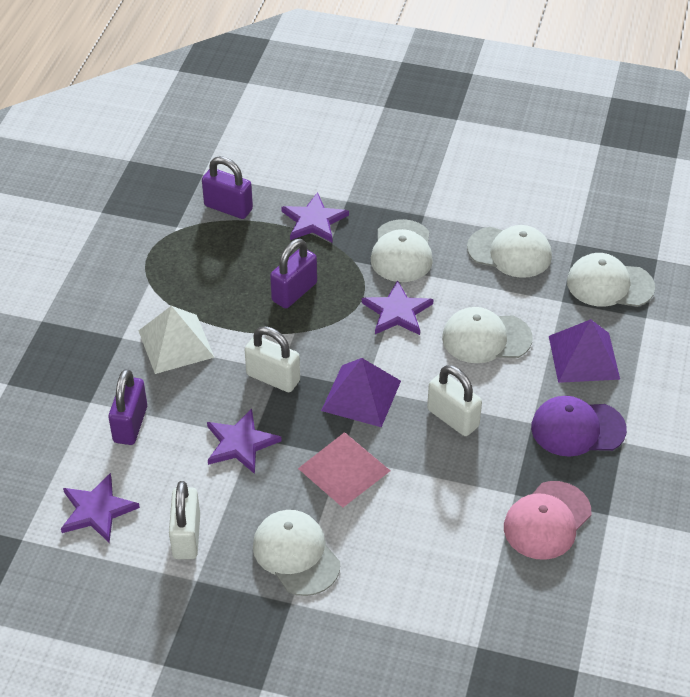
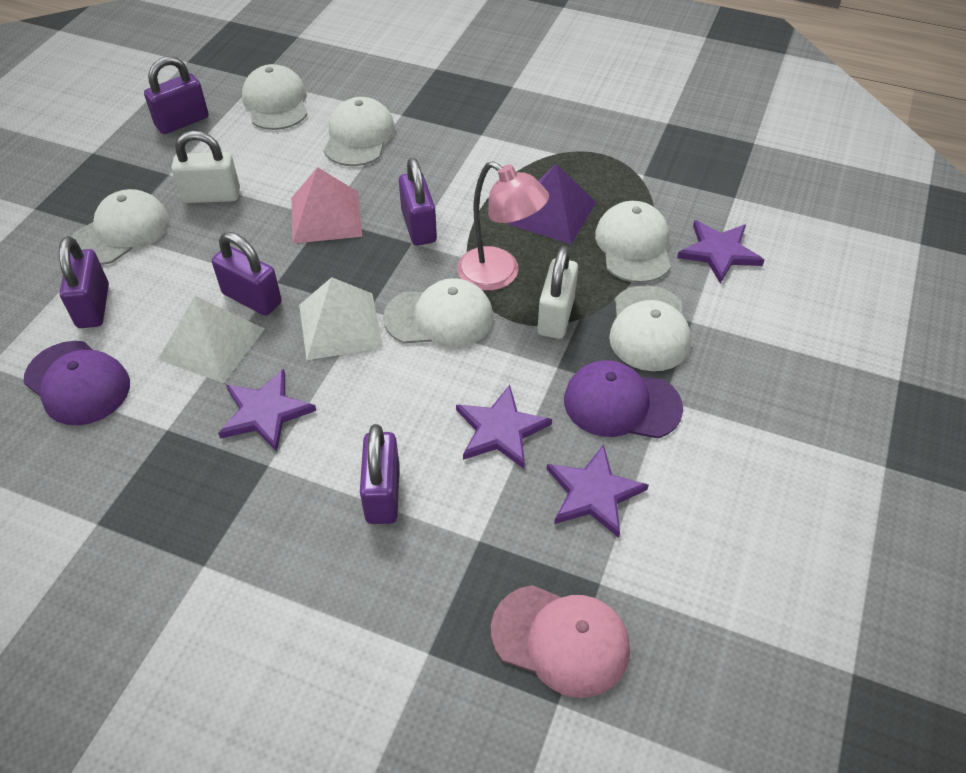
pink lamp: none = 0 -> [457,161,549,291] = 1
purple cap: [531,396,627,457] = 1 -> [23,341,130,425] [564,360,683,438] = 2
purple padlock: [108,369,147,445] [202,156,253,219] [270,239,317,308] = 3 -> [59,236,109,328] [144,56,209,134] [212,232,282,316] [360,424,400,524] [399,158,437,246] = 5
purple pyramid: [321,358,401,427] [549,319,620,383] = 2 -> [508,163,596,244] = 1
white cap: [253,510,340,596] [371,219,433,282] [442,307,533,363] [467,225,552,278] [567,253,655,307] = 5 -> [72,189,169,265] [242,64,307,130] [324,97,395,166] [383,278,493,348] [595,201,671,283] [609,285,691,371] = 6
white padlock: [169,481,200,559] [245,326,300,392] [427,365,482,436] = 3 -> [172,131,240,203] [538,246,578,339] = 2
white pyramid: [138,306,215,374] = 1 -> [158,296,264,383] [299,277,383,360] = 2

